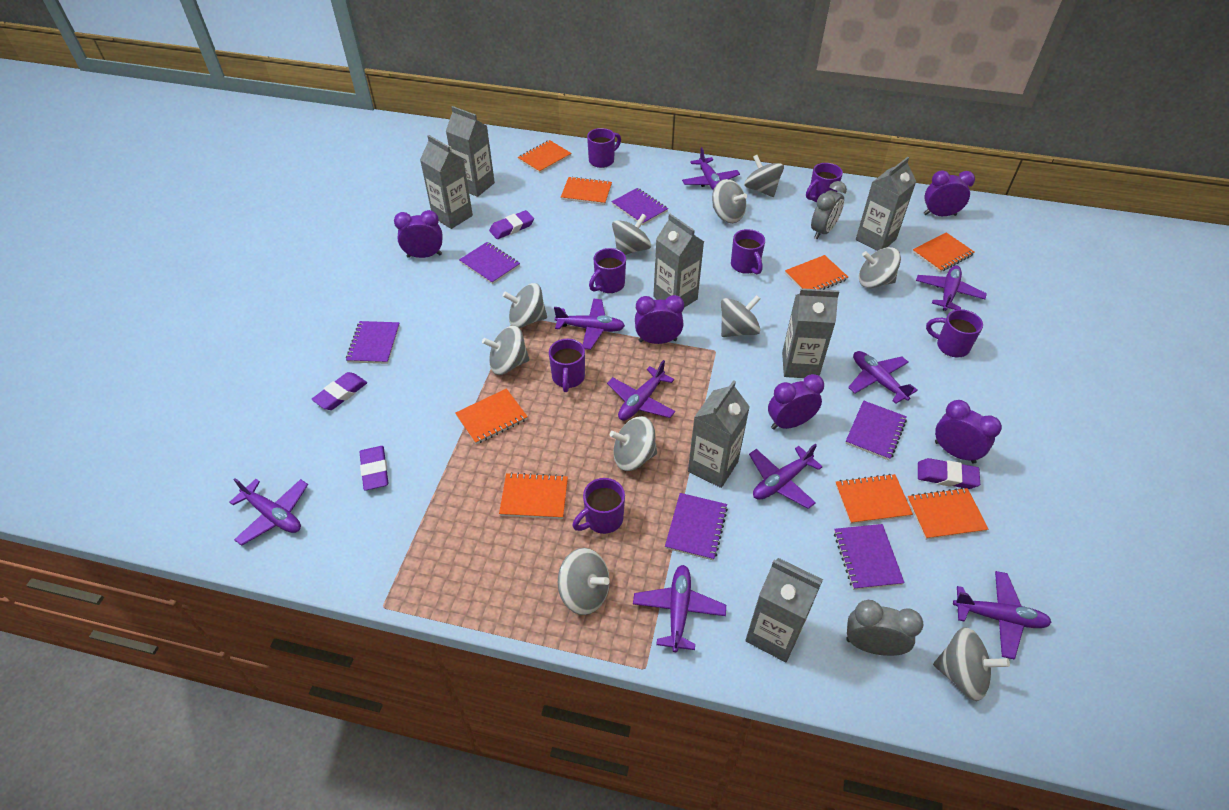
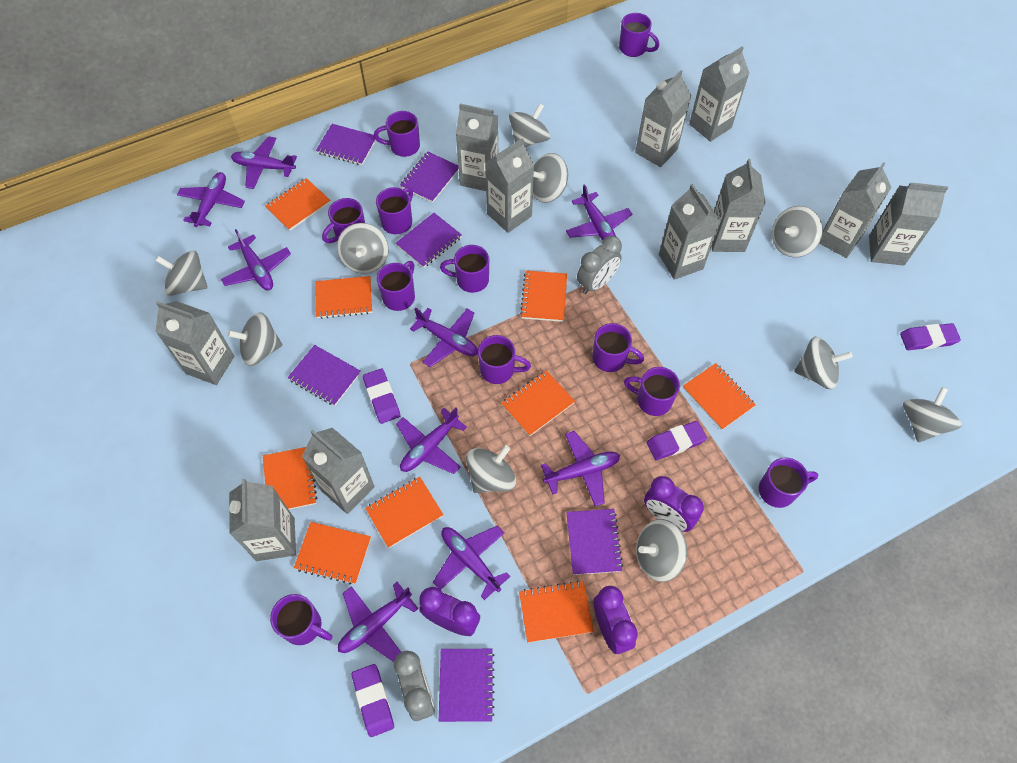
grey carton: [420,135,473,229] [446,106,495,197] [653,214,704,308] [688,380,750,488] [745,558,823,662] [782,288,839,378] [856,157,916,251] = 7 -> [155,301,234,385] [229,479,296,561] [302,428,375,514] [456,104,498,191] [485,138,534,233] [635,70,692,167] [659,184,720,280] [689,46,749,142] [712,159,765,252] [819,162,892,258] [869,183,948,266] = 11
orange notebook: [455,389,528,444] [499,472,568,519] [518,140,572,173] [561,176,612,205] [785,255,848,290] [835,474,913,524] [907,488,989,540] [913,232,974,272] = 8 -> [263,447,317,509] [265,178,331,231] [294,522,371,584] [315,276,372,319] [365,477,443,548] [501,371,575,436] [519,581,594,643] [520,270,567,322] [683,363,756,430] = 9
purple clock: [394,210,442,258] [635,295,684,344] [768,374,824,430] [924,170,975,216] [935,400,1002,464] = 5 -> [419,587,480,636] [594,586,638,654] [644,476,704,532] = 3
purple mug: [549,339,585,392] [572,478,625,534] [587,128,621,168] [589,248,626,293] [731,229,765,274] [806,163,843,203] [926,309,983,357] = 7 -> [270,594,332,645] [322,198,365,243] [374,111,420,157] [376,187,413,234] [377,261,415,311] [440,245,489,293] [478,335,531,384] [593,323,644,372] [619,13,659,57] [624,367,680,416] [759,457,818,508] = 11

